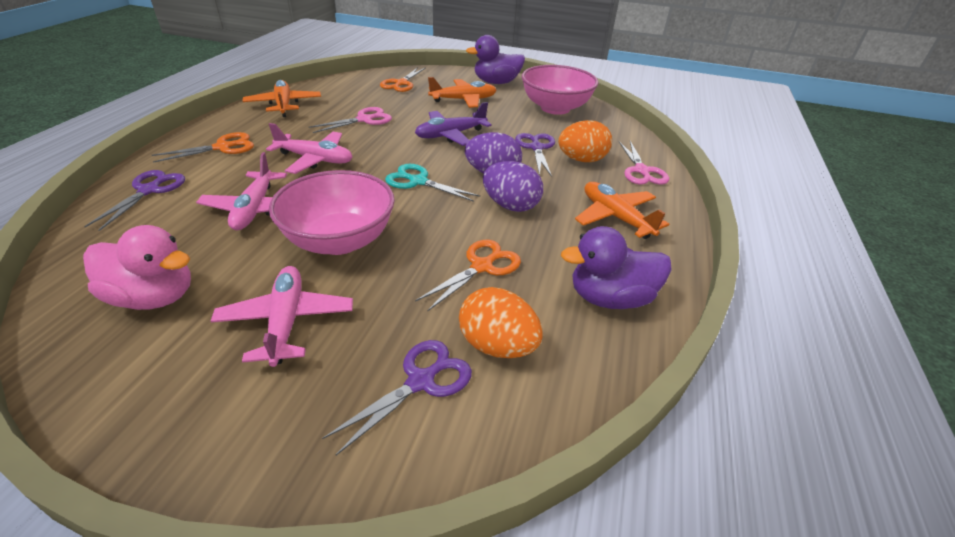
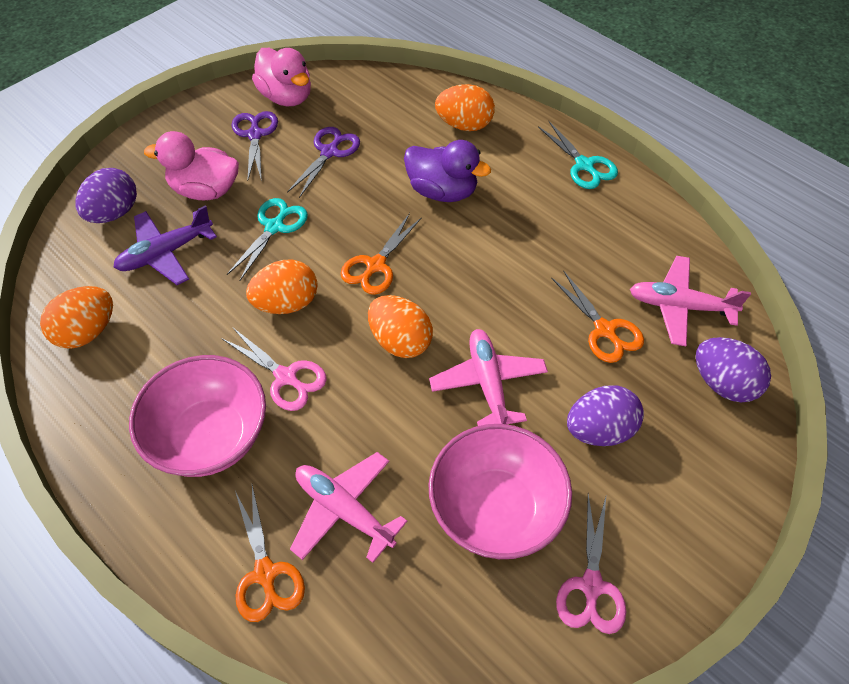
orange egg: [459,287,542,358] [558,120,612,162] = 2 -> [40,286,113,349] [246,260,318,314] [368,295,433,358] [435,84,495,131] = 4
orange plane: [243,80,321,117] [428,77,496,108] [575,182,669,239] = 3 -> none = 0
pink duck: [83,225,191,310] = 1 -> [144,131,239,200] [252,48,311,106] = 2
purple duck: [466,35,525,84] [561,226,672,309] = 2 -> [404,140,491,202] = 1
purple egg: [465,132,522,174] [483,161,543,212] = 2 -> [75,168,137,223] [567,386,644,446] [696,337,771,402] = 3
purple scissors: [84,170,185,231] [322,340,472,455] [515,133,555,177] = 3 -> [231,111,278,181] [287,127,360,198] = 2
turquoise scissors: [385,164,480,202] = 1 -> [227,198,308,281] [538,120,618,189] = 2

